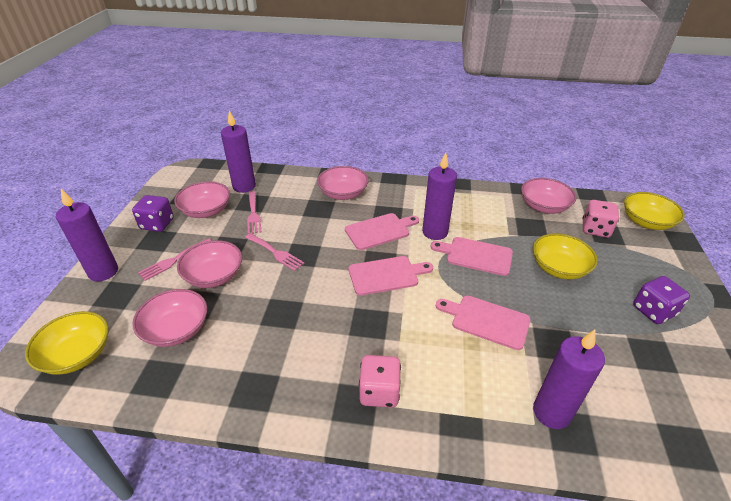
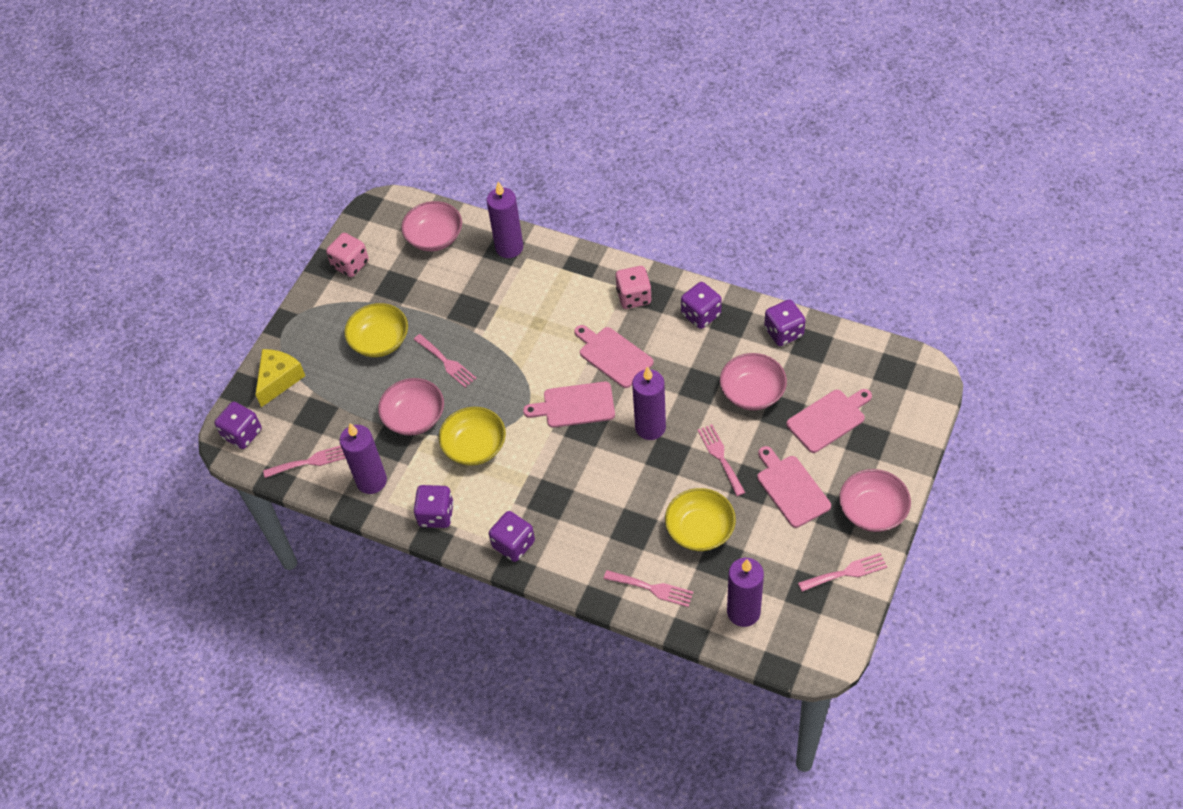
pink bowl: [132,289,207,347] [174,181,230,218] [177,240,242,288] [317,166,369,200] [521,178,576,214] = 5 -> [378,378,444,436] [401,201,462,251] [720,353,787,410] [839,469,911,532] = 4
pink fork: [138,238,211,281] [245,233,305,271] [247,191,261,234] = 3 -> [263,445,346,478] [414,334,477,388] [604,570,693,607] [697,424,745,496] [798,553,887,592] = 5
purple dice: [132,195,174,232] [633,276,690,324] = 2 -> [214,402,262,449] [414,485,454,528] [489,511,535,562] [681,282,722,329] [764,299,806,346] = 5
yellow cheese: none = 0 -> [255,349,305,407] = 1

